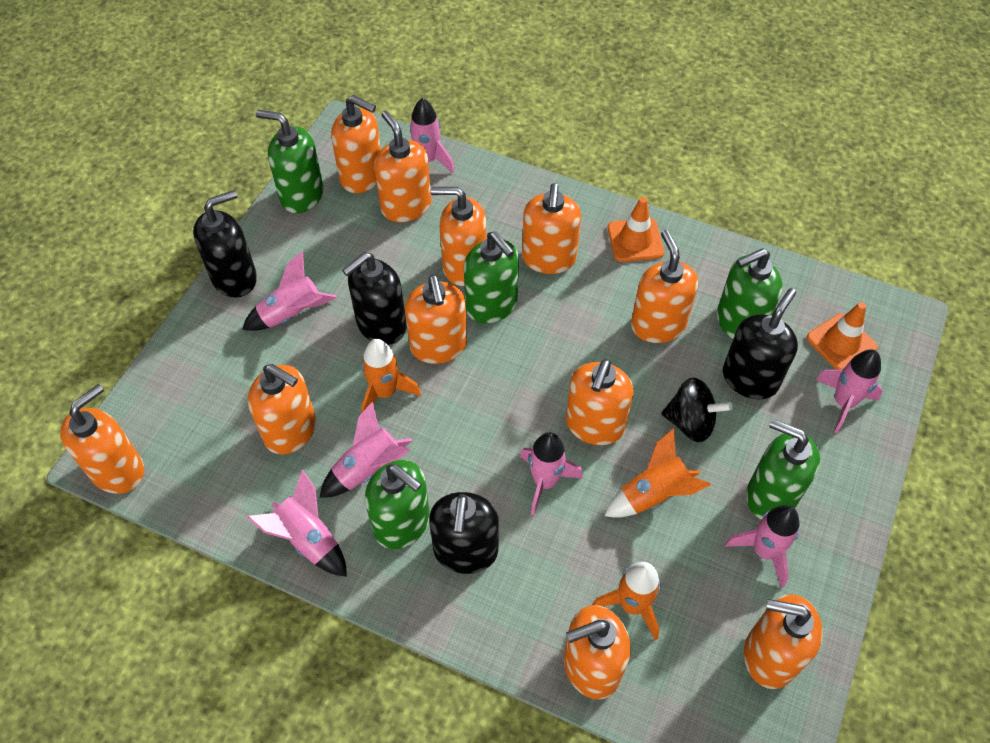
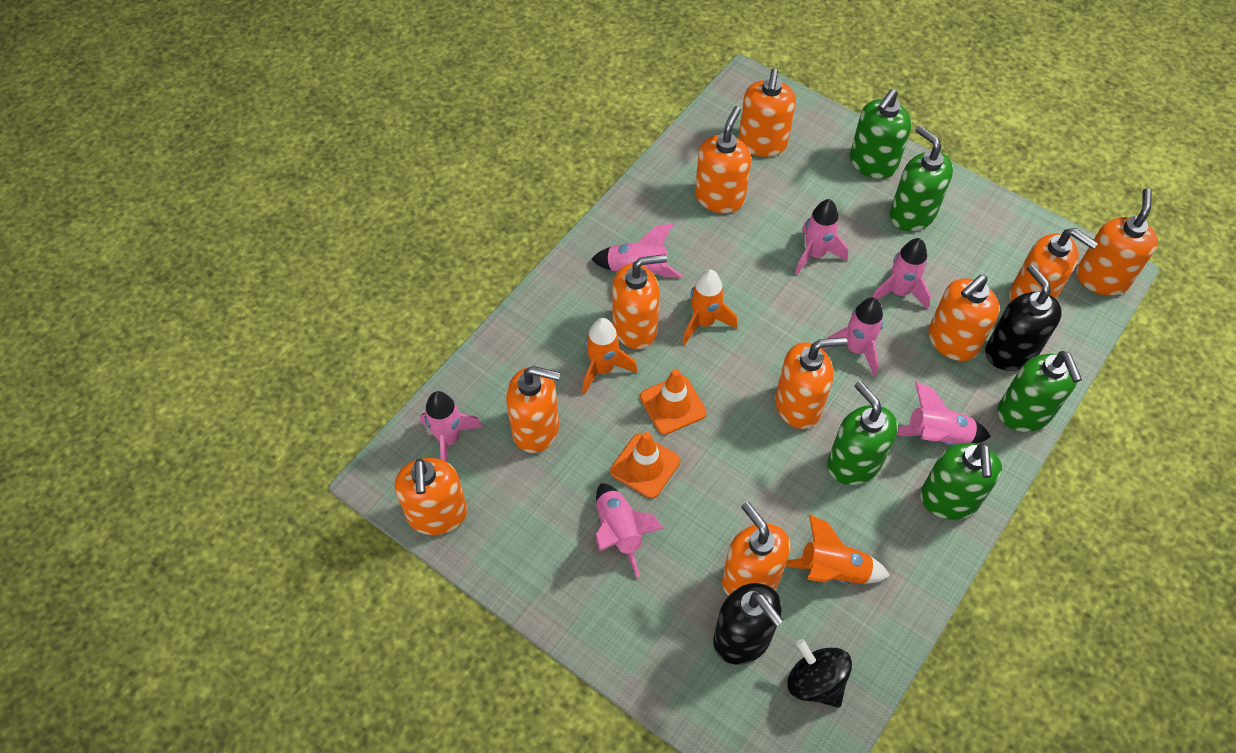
black soap dispenser: [193,190,257,298] [342,252,406,345] [429,492,499,574] [723,288,798,400] = 4 -> [713,583,784,664] [985,264,1062,371] = 2
orange soap dispenser: [60,384,144,494] [248,364,316,455] [331,95,381,193] [374,111,431,222] [405,275,467,364] [431,187,486,286] [522,183,581,274] [564,605,631,700] [566,359,634,445] [631,230,698,343] [744,594,823,689] = 11 -> [394,458,467,535] [506,366,560,453] [612,254,667,349] [695,106,752,213] [722,502,791,596] [739,68,796,157] [775,337,848,429] [928,275,1000,361] [1009,228,1098,302] [1076,188,1158,296] = 10

